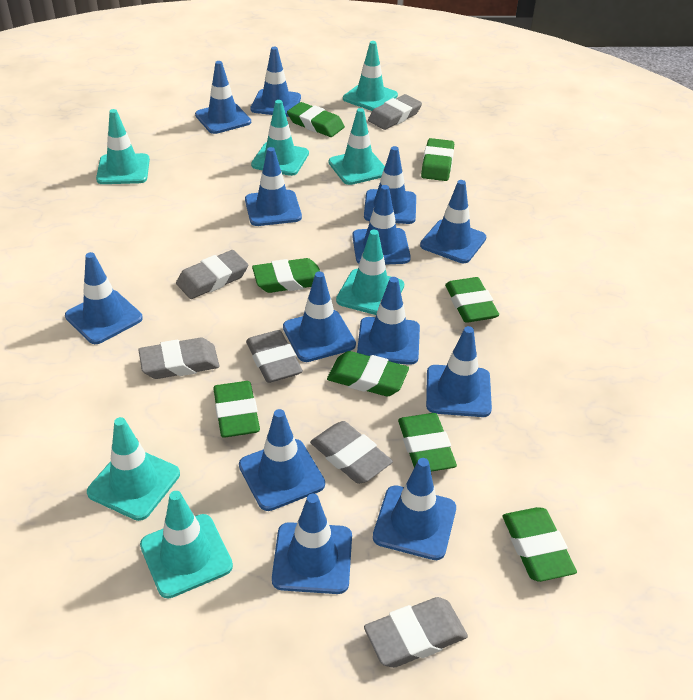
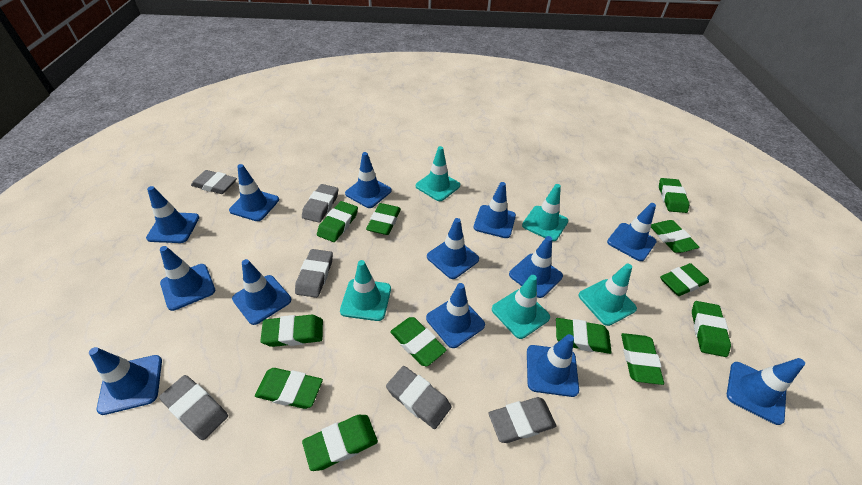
green eraser: [213,381,260,438] [252,258,320,293] [287,102,345,137] [327,351,409,396] [398,413,457,472] [421,138,454,181] [445,277,499,323] [503,507,577,582] = 8 -> [255,368,323,409] [260,315,323,347] [302,415,378,471] [317,201,358,242] [366,203,401,235] [390,317,447,366] [556,318,612,354] [621,333,664,385] [651,220,699,253] [659,178,689,213] [660,263,709,296] [692,301,731,357] = 12
turquoise traffic cone: [87,417,180,521] [96,109,150,184] [140,491,233,598] [251,100,309,176] [329,108,385,185] [336,230,404,315] [343,41,398,111] = 7 -> [340,260,391,321] [416,146,460,201] [492,275,550,339] [522,184,568,241] [579,264,637,326] = 5

